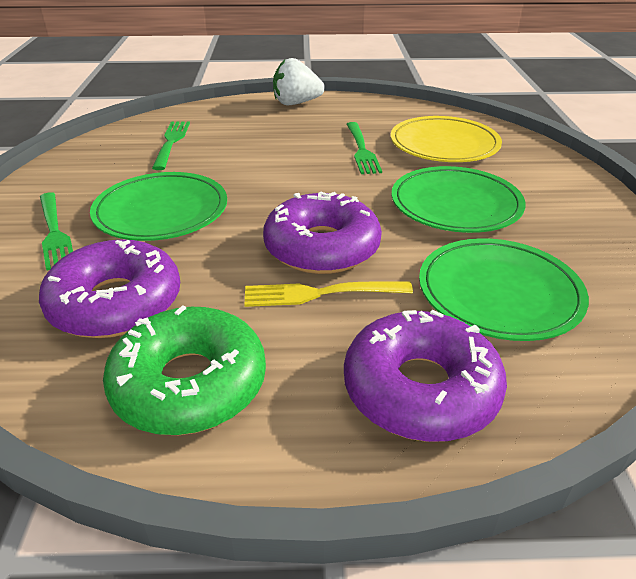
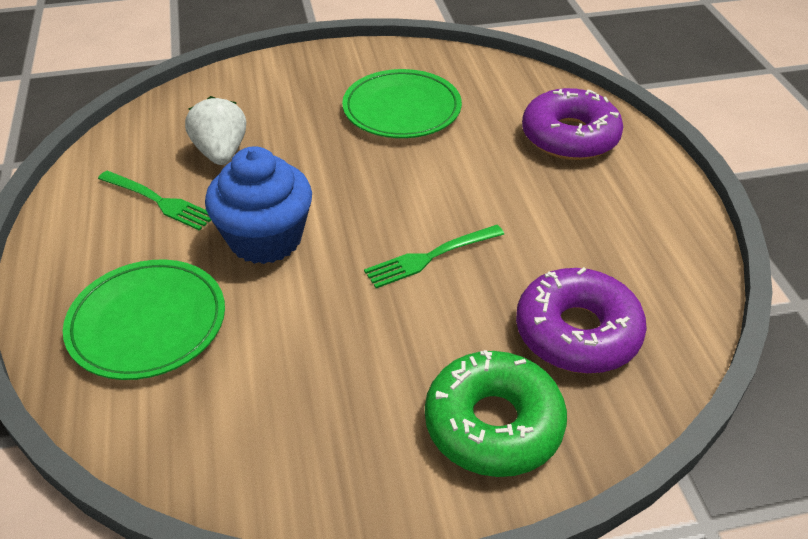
blue cupcake: none = 0 -> [205,146,312,264] = 1
green fork: [40,192,73,271] [152,122,190,170] [347,122,382,174] = 3 -> [98,171,211,231] [364,225,504,288] = 2
green plate: [90,172,227,241] [391,166,526,233] [419,238,589,341] = 3 -> [63,259,225,380] [342,69,462,138] = 2
purple donut: [39,239,180,338] [263,192,382,274] [344,310,507,442] = 3 -> [516,267,647,374] [522,88,623,160] = 2
yellow fork: [244,281,413,307] = 1 -> none = 0
yellow plate: [391,116,502,162] = 1 -> none = 0

